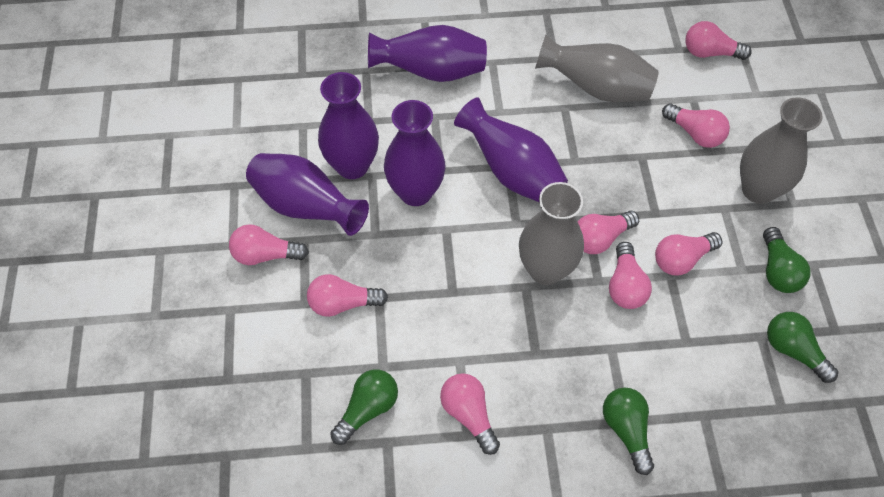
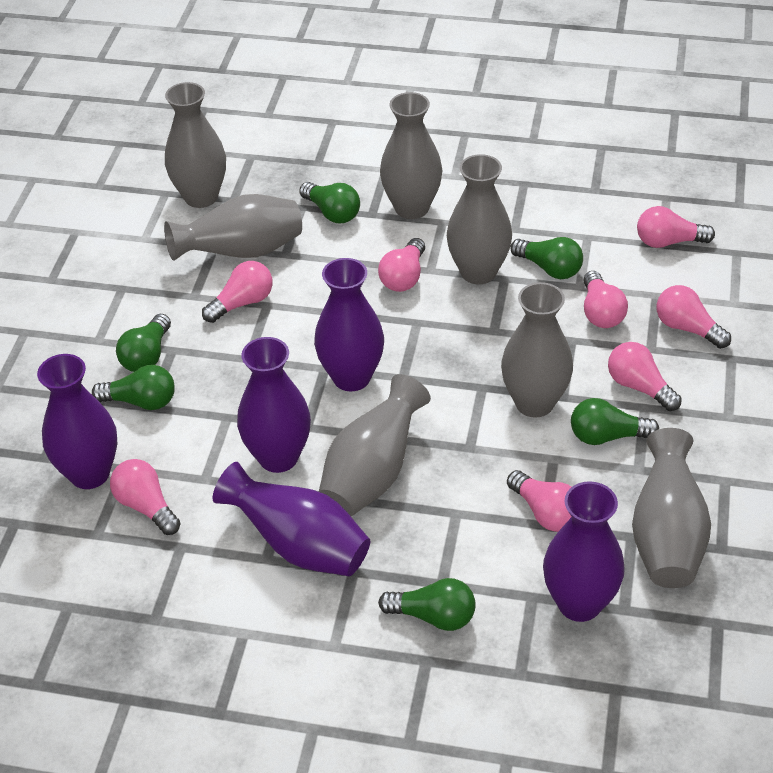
green light bulb: [330,369,398,445] [603,387,654,475] [763,227,810,293] [767,312,838,383] = 4 -> [92,365,175,410] [116,314,171,372] [299,182,360,223] [378,578,476,631] [510,237,583,279] [571,398,659,445] = 6
grey vase: [519,182,584,285] [535,35,659,102] [740,97,822,204] = 3 -> [164,194,302,261] [165,82,226,208] [319,374,431,516] [380,92,442,219] [447,154,512,284] [501,282,573,418] [632,428,711,588] = 7

